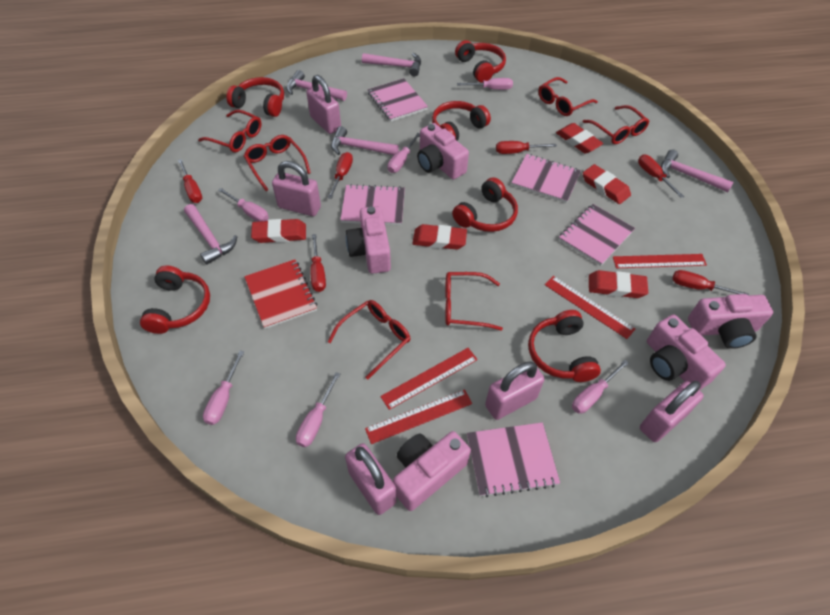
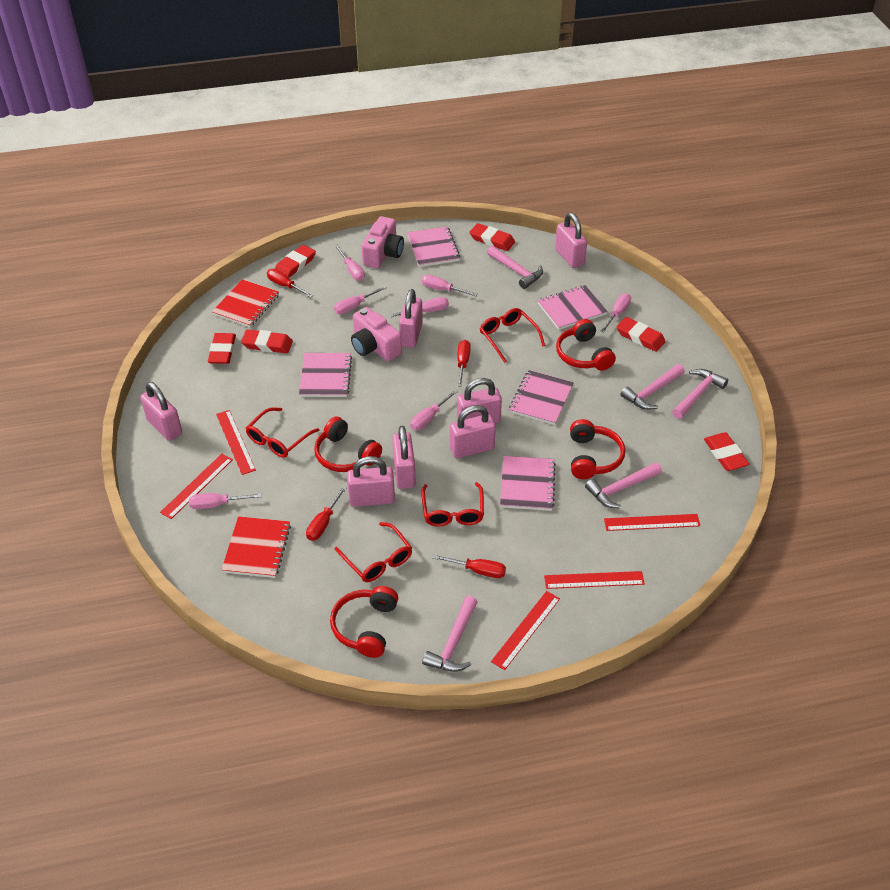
pink camera: [346,206,391,274] [393,431,471,511] [417,123,469,179] [647,314,726,390] [688,294,773,349] = 5 -> [351,307,402,361] [361,216,404,268] = 2
pink padlock: [272,161,321,216] [306,75,341,134] [345,443,396,515] [485,361,545,420] [640,381,704,442] = 5 -> [140,382,182,441] [347,456,395,507] [392,426,416,489] [399,289,423,348] [450,405,496,458] [457,378,502,424] [555,213,587,268] = 7
pink screwdriver: [203,351,244,425] [218,188,269,222] [296,372,340,447] [388,133,420,173] [457,78,513,90] [572,360,629,414] = 6 -> [189,493,261,509] [334,286,387,314] [335,245,365,281] [390,297,449,317] [410,390,458,430] [421,275,478,296] [601,294,631,332] = 7
red eraser: [251,219,306,243] [412,224,467,250] [556,123,603,154] [583,164,631,204] [589,270,648,298] = 5 -> [208,333,236,364] [241,329,293,353] [275,245,316,278] [470,223,515,251] [616,317,666,352] [704,433,749,471] = 6
red glasses: [198,110,262,152] [244,135,311,191] [328,300,410,380] [445,272,503,331] [538,77,598,116] [583,105,649,144] = 6 -> [246,407,319,458] [335,522,412,582] [421,482,484,527] [480,308,545,363] = 4
red headphones: [140,265,210,334] [226,77,284,117] [432,101,491,141] [452,177,518,232] [455,40,506,83] [528,310,601,382] = 6 -> [314,417,382,472] [330,586,398,658] [556,319,616,371] [570,419,625,479] = 4
red notebook: [244,259,317,329] = 1 -> [212,279,279,327] [222,516,291,578] = 2
red ruler: [365,389,472,444] [380,348,478,410] [545,276,635,339] [613,254,707,268] = 4 -> [160,454,233,519] [216,410,256,475] [491,591,560,670] [544,571,645,589] [604,514,700,531] = 5
red screwdriver: [178,159,202,203] [311,234,326,292] [328,152,353,199] [496,141,557,154] [638,154,684,198] [672,270,749,295] = 6 -> [267,269,313,297] [306,486,347,541] [432,554,506,578] [457,340,471,387] = 4

